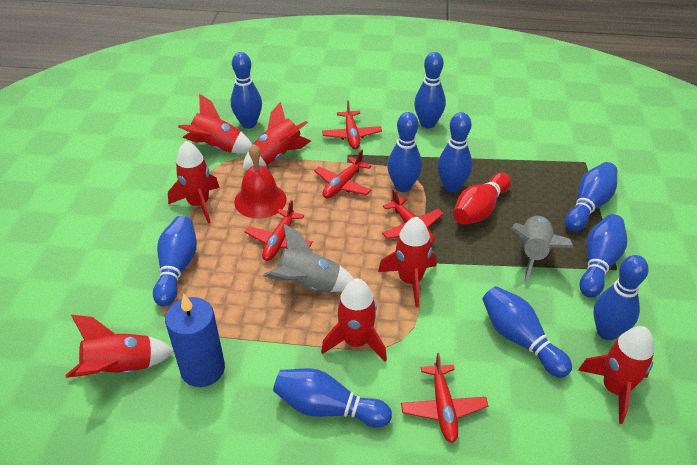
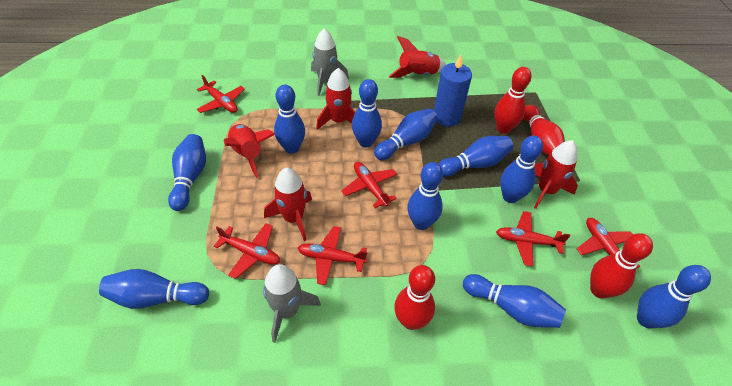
red bell: [234,144,287,219] = 1 -> none = 0
red bowling pin: [453,173,511,224] = 1 -> [394,265,435,330] [495,67,532,134] [523,105,565,156] [590,233,653,299] = 4
red plane: [245,200,313,261] [314,150,371,198] [322,100,382,149] [382,189,444,244] [401,353,488,443] = 5 -> [197,75,245,113] [214,223,280,279] [298,226,367,285] [341,162,397,208] [496,211,571,267] [577,218,640,268] = 6
red rocket: [65,315,174,378] [168,141,220,224] [178,94,252,154] [243,102,311,170] [321,278,387,362] [378,217,436,307] [578,326,654,424] = 7 -> [224,124,275,178] [264,168,312,241] [316,68,355,130] [389,36,446,78] [534,140,578,209] = 5

